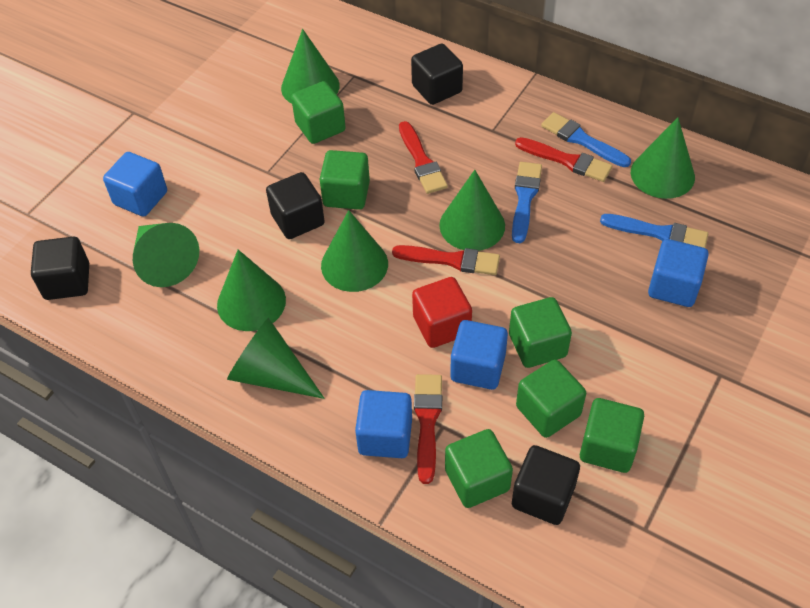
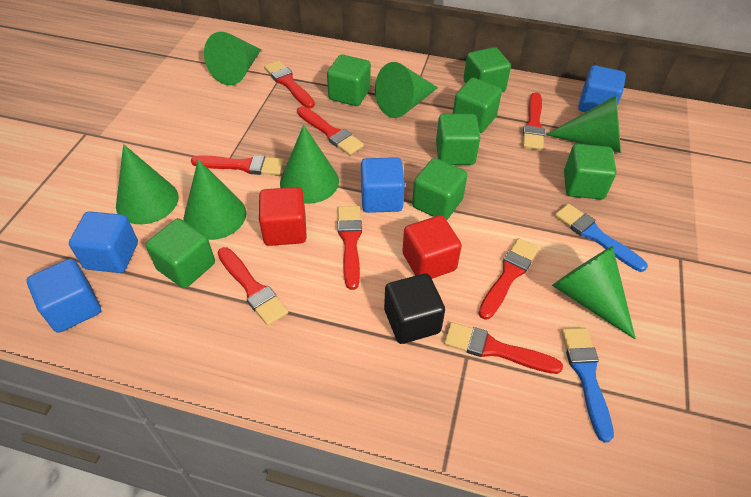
black cube: [31,237,89,300] [266,172,325,239] [411,44,463,105] [512,445,580,525] = 4 -> [384,274,445,344] = 1
blue brush: [512,162,542,243] [541,112,631,167] [600,214,708,248] = 3 -> [555,204,648,272] [561,328,614,443] = 2
green cube: [291,81,346,144] [319,150,370,210] [445,429,513,508] [509,297,572,368] [516,360,586,438] [580,398,644,473] = 6 -> [146,218,215,288] [327,54,371,106] [412,158,467,220] [436,114,480,165] [453,78,502,133] [464,47,511,92] [564,144,616,200] = 7
red brush: [392,245,500,275] [399,121,448,194] [414,374,442,484] [515,137,612,182] = 4 -> [191,155,284,175] [218,247,288,326] [264,60,315,108] [297,106,364,155] [338,206,362,290] [444,322,563,374] [478,238,539,320] [522,92,545,150] = 8
red cube: [412,277,472,348] = 1 -> [259,187,307,246] [402,215,462,279] = 2

